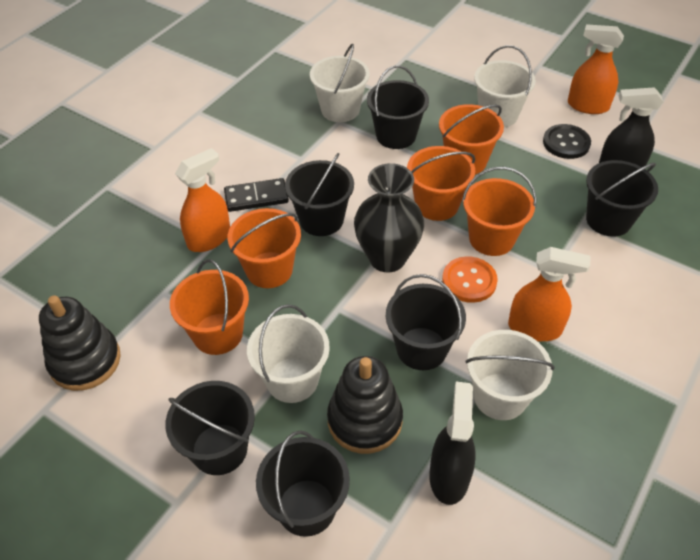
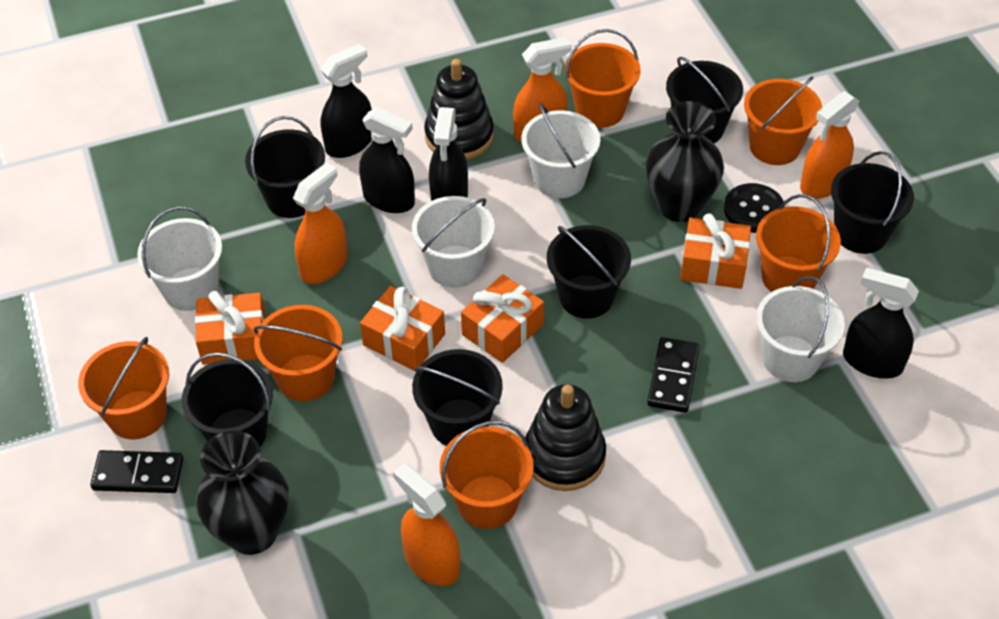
black domino: [224,178,289,212] = 1 -> [90,450,183,493] [647,337,700,413] = 2
black spray bottle: [429,382,476,505] [599,87,663,167] = 2 -> [321,44,372,158] [359,107,415,213] [429,107,468,201] [843,268,919,378] = 4
black vase: [354,163,424,272] = 1 -> [196,430,289,555] [646,101,724,222] = 2
orange bucket: [170,259,249,355] [228,208,301,288] [407,146,475,221] [439,104,504,175] [462,167,536,256] = 5 -> [78,337,169,439] [253,305,343,401] [440,421,534,529] [565,29,641,128] [744,76,822,165] [756,194,841,292] = 6
orange button: [442,256,498,303] = 1 -> none = 0
orange gift: none = 0 -> [195,291,266,365] [360,286,445,371] [461,274,544,363] [680,213,751,289] = 4
orange spray bottle: [175,148,230,252] [508,247,590,341] [568,24,624,114] = 3 -> [293,162,348,284] [393,463,460,586] [513,37,571,143] [800,91,860,199] = 4

